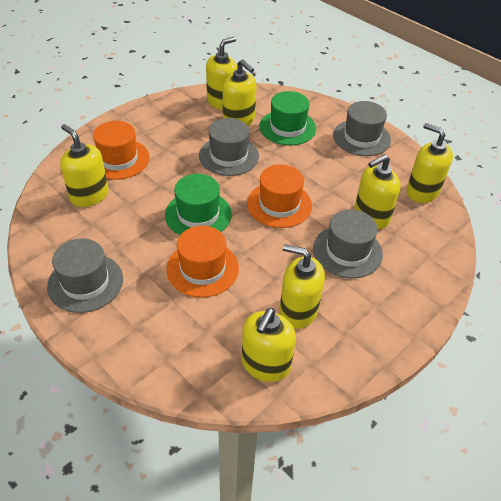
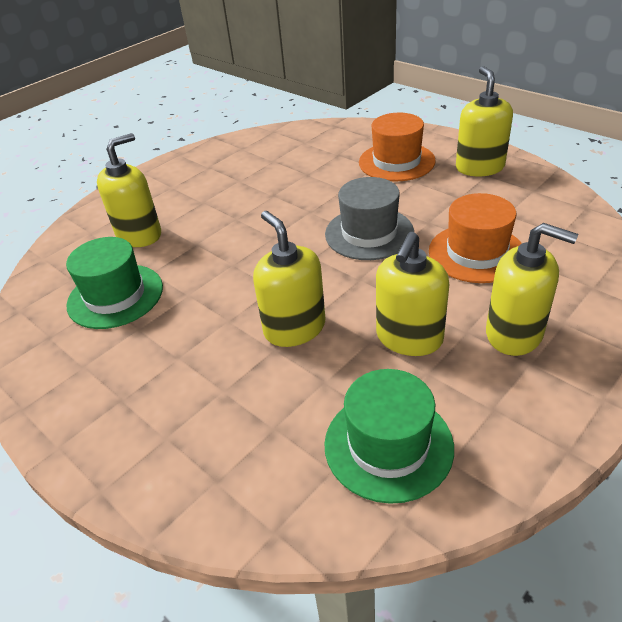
grey hat: [47,238,123,313] [199,118,259,176] [313,209,383,279] [333,101,391,156] = 4 -> [325,177,414,260] = 1
orange hat: [93,121,149,180] [167,226,239,298] [247,164,312,228] = 3 -> [359,113,436,181] [429,193,522,283] = 2
yellow soap dispenser: [60,124,109,207] [206,37,238,110] [223,59,256,126] [242,308,296,382] [279,244,325,329] [354,154,400,229] [407,123,453,203] = 7 -> [97,133,161,247] [253,211,326,347] [376,232,449,356] [456,66,513,176] [486,223,578,356] = 5

